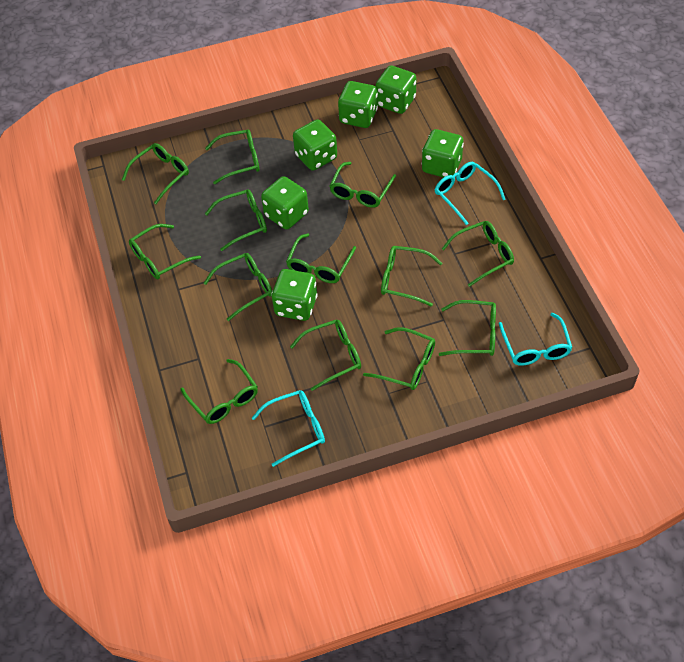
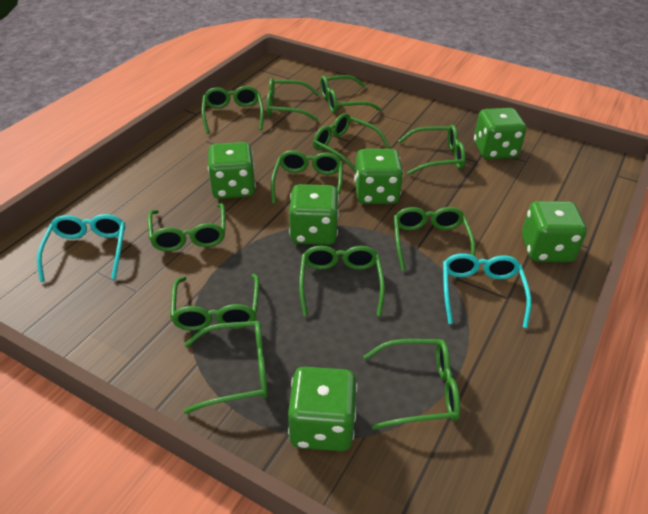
green glasses: [122,143,189,204] [129,224,201,279] [181,359,258,424] [204,253,272,321] [205,129,259,184] [205,189,267,251] [286,233,356,283] [290,320,361,391] [330,162,396,208] [363,327,435,390] [381,246,442,307] [439,300,496,356] [442,221,514,287] = 13 -> [148,203,226,251] [170,274,259,331] [184,321,268,414] [202,86,264,134] [267,78,319,121] [271,150,343,204] [299,246,385,316] [313,113,390,171] [320,75,381,113] [363,339,461,430] [394,207,476,271] [398,125,466,175] = 12
turquoise glasses: [252,390,325,467] [435,162,506,225] [499,313,572,366] = 3 -> [37,214,125,282] [443,253,531,328] = 2

